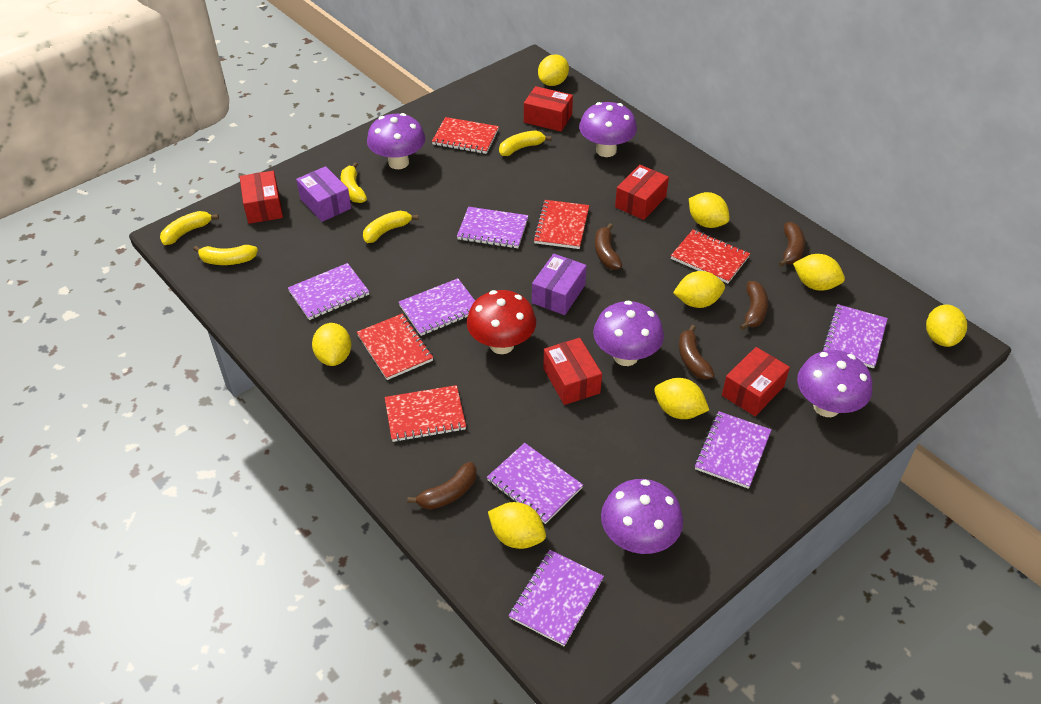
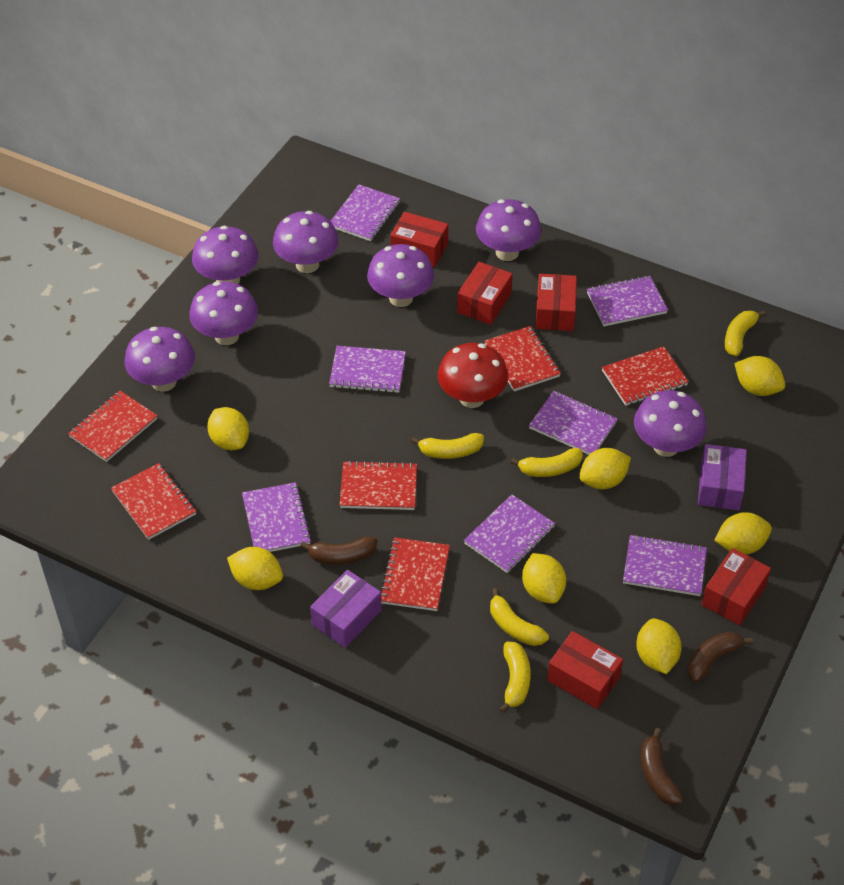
brown banana: [407,462,477,510] [595,223,622,270] [679,325,715,380] [740,281,768,330] [779,222,805,267] = 5 -> [300,537,377,565] [641,728,684,805] [687,632,753,682] = 3
purple mushroom: [367,113,425,169] [579,102,637,157] [593,301,664,366] [601,479,683,554] [797,350,872,417] = 5 -> [124,327,195,392] [189,281,258,345] [192,226,258,284] [273,211,339,273] [367,244,434,307] [476,199,541,261] [634,390,707,457] = 7
red notebook: [357,313,433,380] [385,385,466,442] [432,117,499,154] [533,200,589,249] [671,229,750,283] = 5 -> [68,391,158,462] [111,463,196,540] [340,460,417,510] [381,537,450,611] [484,326,561,391] [602,347,689,406] = 6
yellow lemon: [312,323,351,366] [488,502,546,549] [538,54,569,86] [654,378,709,419] [673,271,725,308] [689,192,729,228] [793,254,845,291] [926,305,967,347] = 8 -> [207,407,249,450] [227,547,283,590] [522,553,566,604] [579,448,631,489] [636,618,682,674] [714,512,772,555] [734,356,785,396] = 7

